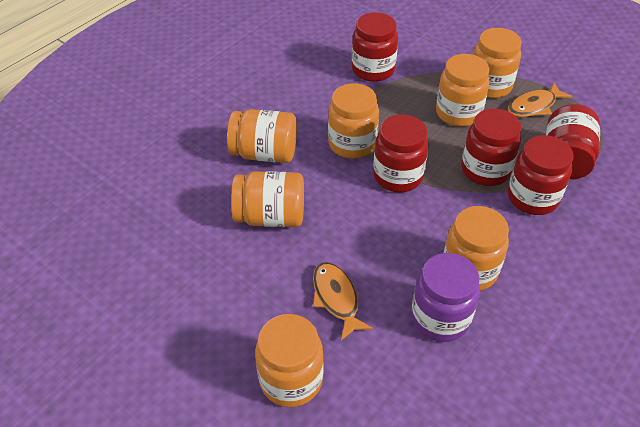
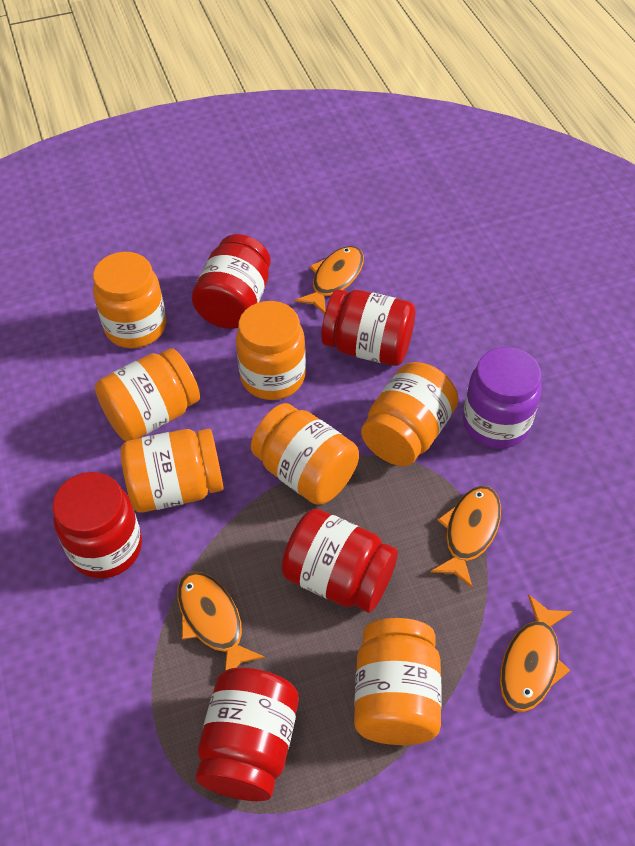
orange fish: [313,262,373,340] [508,83,573,117] = 2 -> [177,571,265,671] [295,246,364,314] [430,486,501,588] [500,595,572,712] = 4

